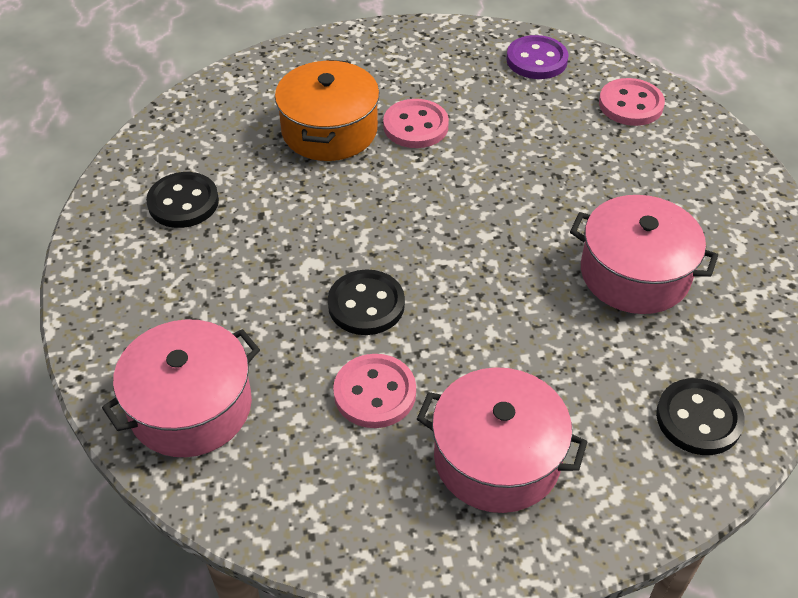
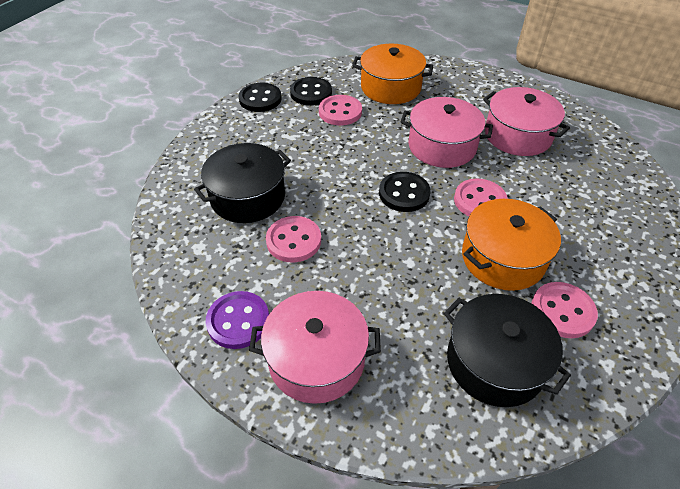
black pot: none = 0 -> [194,143,291,223] [444,294,571,407] = 2
orange pot: [275,60,380,161] = 1 -> [352,44,433,104] [462,199,561,291] = 2
pink button: [333,354,416,428] [383,99,449,148] [599,78,665,126] = 3 -> [266,216,321,262] [319,95,362,125] [454,179,508,216] [531,282,598,338] = 4

